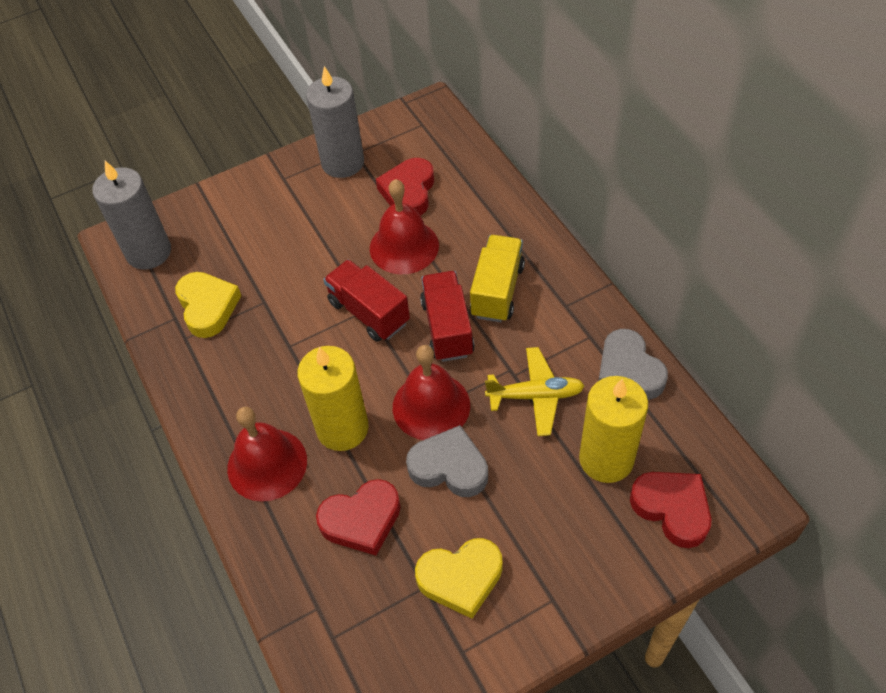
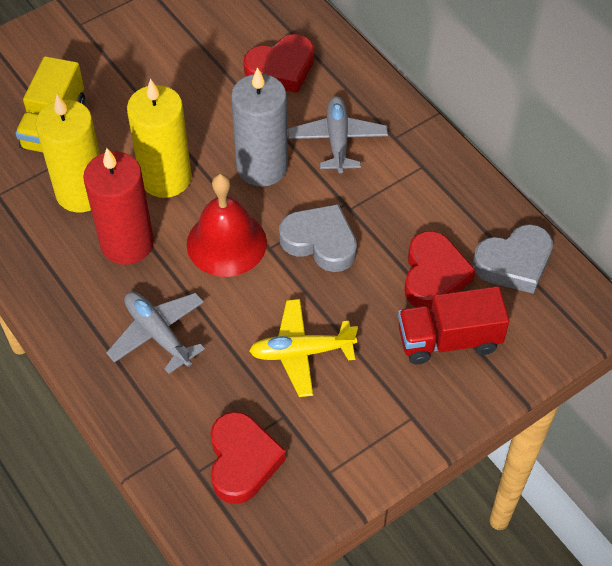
grey candle: [92,161,171,270] [306,66,364,178] = 2 -> [231,67,288,187] = 1
grey plane: none = 0 -> [106,292,205,374] [288,96,388,173] = 2
red bell: [227,407,307,502] [370,179,439,274] [393,345,470,440] = 3 -> [187,174,267,277] = 1
red candle: none = 0 -> [83,148,154,265] = 1
red truck: [323,259,410,342] [420,271,475,362] = 2 -> [398,286,510,364] = 1
yellow heart: [175,272,241,338] [415,538,503,619] = 2 -> none = 0

